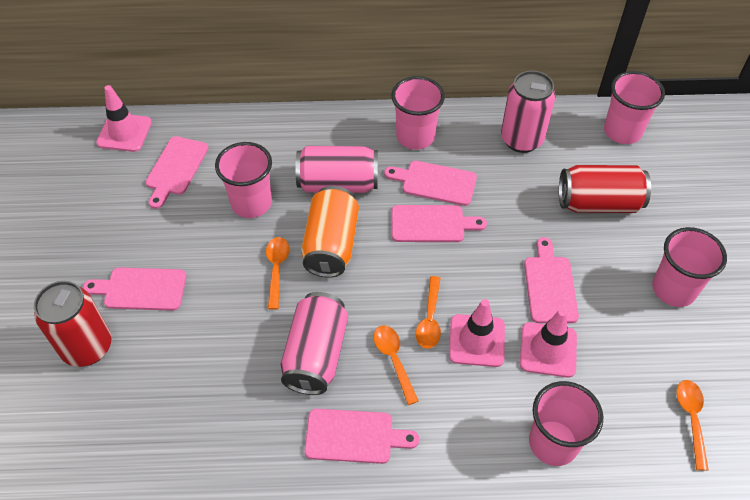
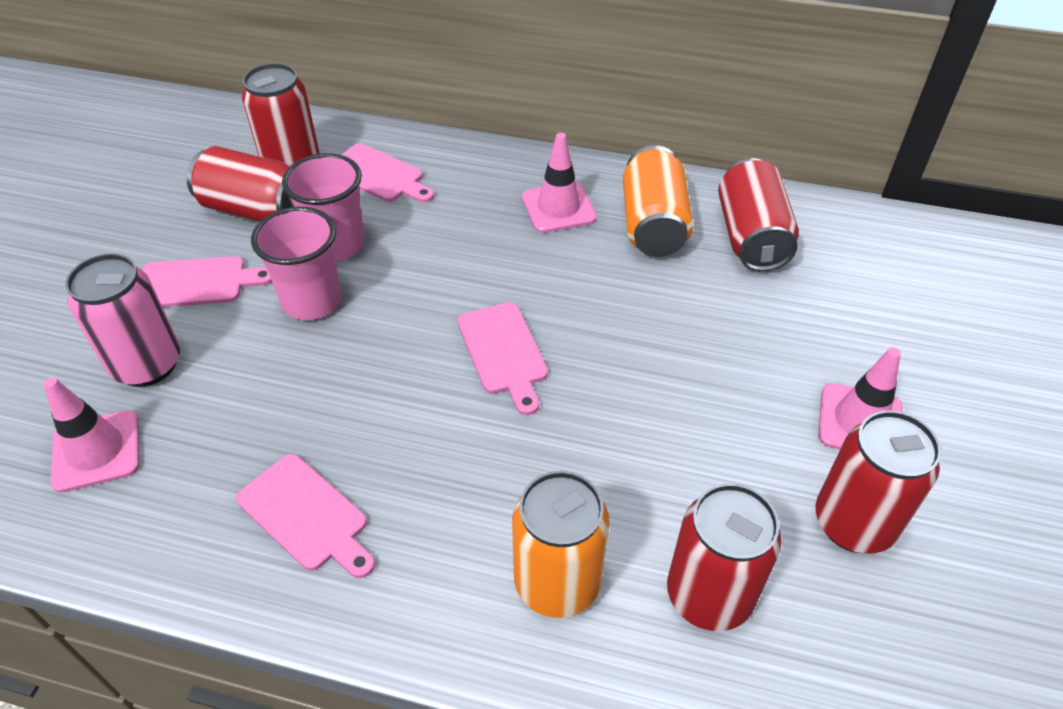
orange can: [301,186,359,278] = 1 -> [512,471,610,618] [623,145,693,257] = 2
orange spoon: [266,237,289,310] [374,325,419,405] [416,276,441,349] [676,380,709,471] = 4 -> none = 0
pink can: [280,292,348,395] [295,146,378,193] [501,71,555,153] = 3 -> [65,253,180,387] = 1
pink cup: [215,142,272,218] [391,76,445,150] [529,381,603,466] [604,71,665,144] [652,227,727,307] = 5 -> [251,207,341,320] [282,153,365,261] = 2
pink cutting board: [83,267,186,311] [146,136,209,209] [305,409,419,464] [384,161,477,206] [392,205,487,242] [524,237,579,323] = 6 -> [142,256,272,307] [236,454,375,578] [341,143,434,202] [457,302,548,415] = 4
red can: [34,281,112,367] [559,165,651,213] = 2 -> [187,146,294,222] [242,63,320,165] [667,483,782,631] [718,158,799,271] [816,411,941,554] = 5

